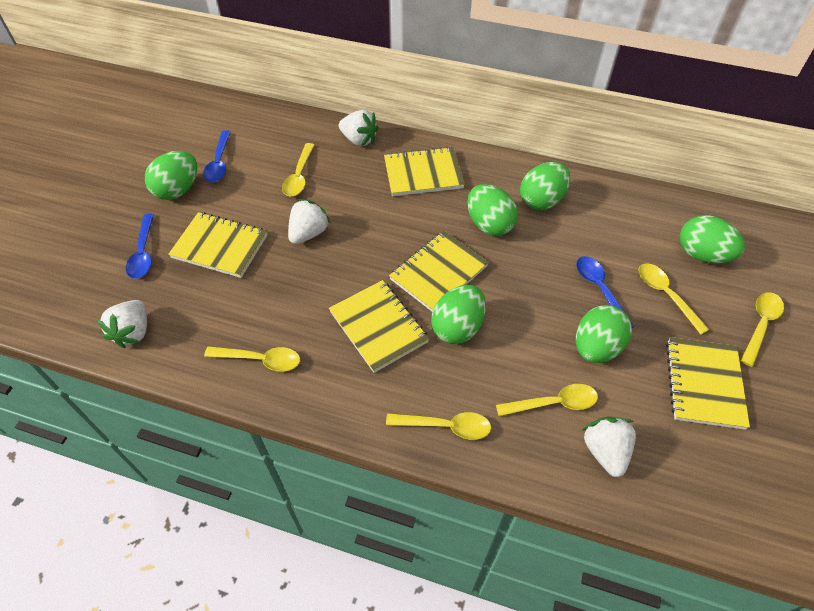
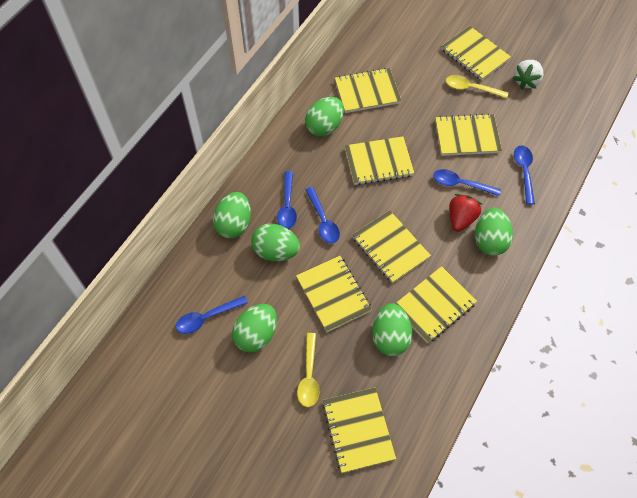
blue spoon: [126,214,154,279] [203,130,231,182] [576,256,634,328] = 3 -> [176,296,248,334] [277,171,297,229] [305,187,340,243] [433,169,501,196] [514,145,535,205] = 5
red strawberry: none = 0 -> [449,194,483,232] = 1
white strawberry: [97,300,147,348] [288,199,331,244] [339,110,379,146] [582,417,636,477] = 4 -> [512,60,543,89] = 1
yellow notebook: [168,212,267,278] [329,280,429,373] [384,147,465,196] [389,231,489,312] [666,337,750,430] = 5 -> [296,256,372,332] [322,387,396,473] [335,68,402,113] [345,136,414,185] [352,210,431,283] [395,266,477,343] [435,113,502,156] [441,26,511,81] = 8
yellow spoon: [204,346,300,372] [282,143,315,196] [386,412,491,440] [496,384,598,416] [638,263,710,334] [741,292,784,367] = 6 -> [297,333,320,407] [446,75,508,98] = 2

